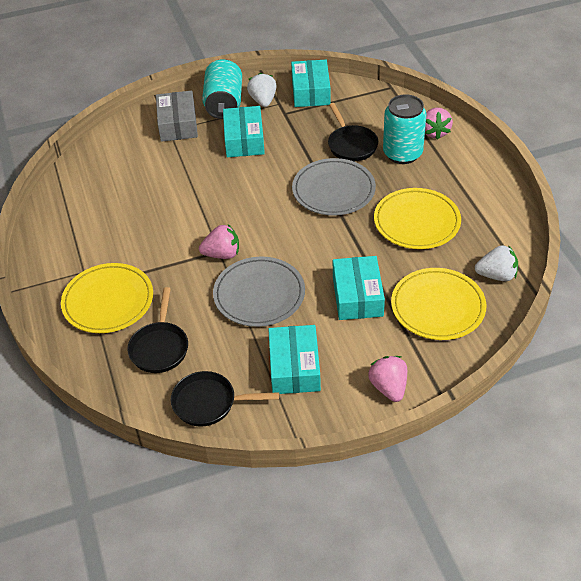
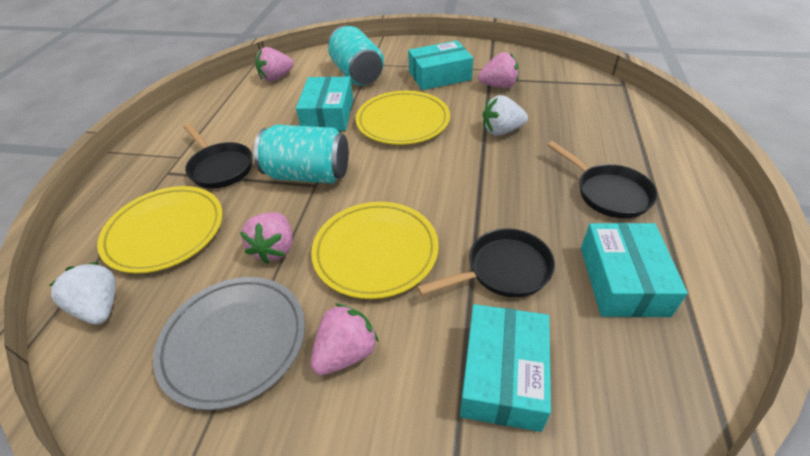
grey box: [156,91,198,142] = 1 -> none = 0
grey plate: [213,257,305,327] [292,158,376,216] = 2 -> [153,277,305,410] = 1
pink strawberry: [199,224,239,259] [368,356,407,402] [425,108,453,140] = 3 -> [240,212,292,264] [255,47,294,82] [311,304,379,375] [478,52,519,88] = 4

